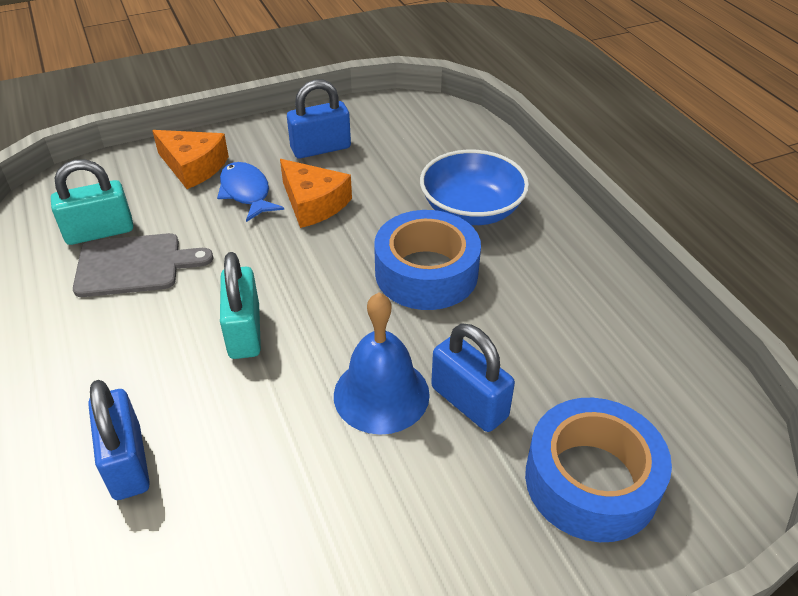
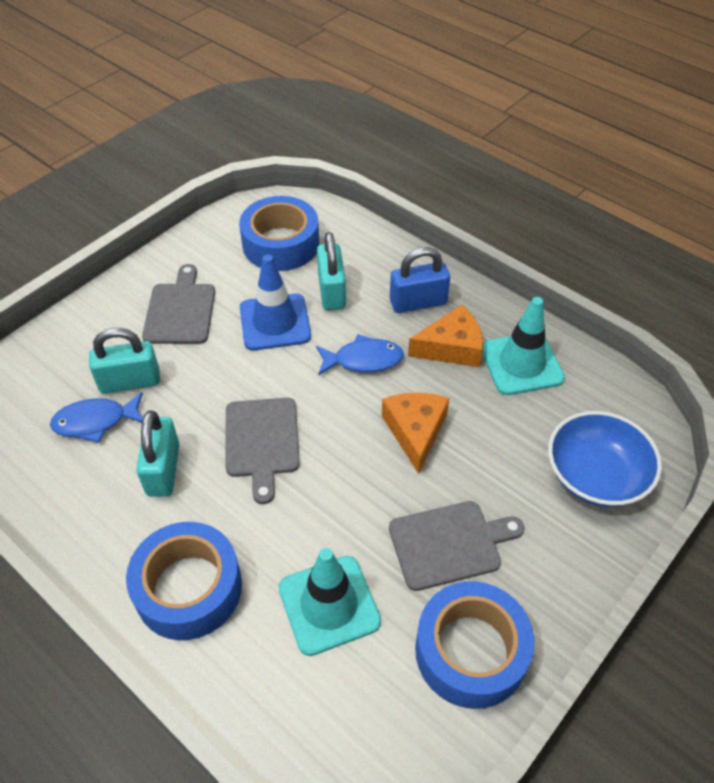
blue bell: [334,293,430,435] = 1 -> none = 0
blue fish: [217,162,284,222] = 1 -> [50,392,143,443] [316,334,404,375] = 2
blue padlock: [88,380,150,500] [287,80,351,159] [431,323,515,432] = 3 -> [390,247,450,313] = 1
blue tape: [374,210,481,310] [525,398,672,542] = 2 -> [126,522,242,640] [239,196,319,271] [415,581,534,709] = 3
blue traffic cone: none = 0 -> [240,255,311,350] = 1
grey cutting board: [73,233,213,297] = 1 -> [142,264,215,344] [226,398,300,504] [389,501,524,591] = 3
turquoise padlock: [51,159,133,245] [220,252,261,359] = 2 -> [89,328,160,394] [136,411,180,497] [317,232,346,310] = 3
turquoise traffic cone: none = 0 -> [279,548,381,656] [482,297,565,395] = 2

